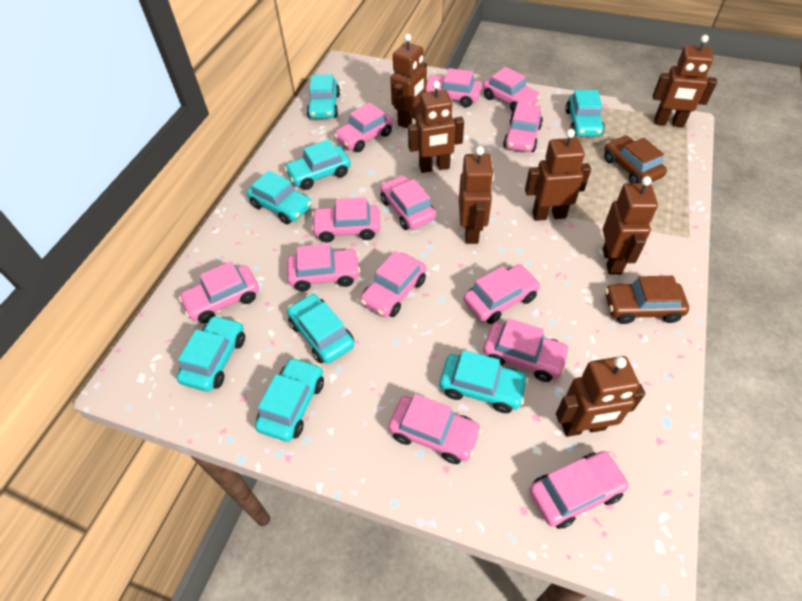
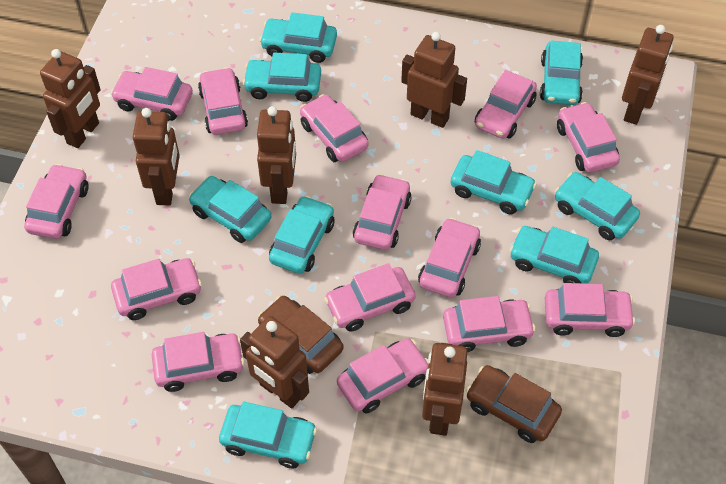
pink car: [179,261,259,323] [287,243,360,291] [311,198,380,243] [334,103,393,152] [360,251,426,317] [380,175,436,230] [388,394,482,464] [426,68,482,107] [463,264,541,324] [483,67,540,112] [483,318,570,382] [503,102,543,152] [529,451,630,529] = 13 -> [24,164,89,239] [111,67,193,121] [111,258,202,320] [152,332,245,392] [198,67,248,135] [300,94,369,162] [324,263,416,332] [337,338,429,413] [353,174,412,250] [418,218,481,298] [443,296,536,352] [475,70,537,139] [545,283,635,337] [557,102,620,173] = 14
turquoise car: [176,315,245,392] [247,171,312,224] [255,357,324,442] [284,140,351,190] [287,294,354,364] [307,74,340,119] [440,350,529,413] [565,90,605,136] = 8 -> [189,176,271,243] [219,401,317,468] [243,53,321,102] [259,12,337,63] [269,196,334,274] [450,150,537,214] [510,226,599,284] [540,41,583,105] [555,172,640,240] = 9

